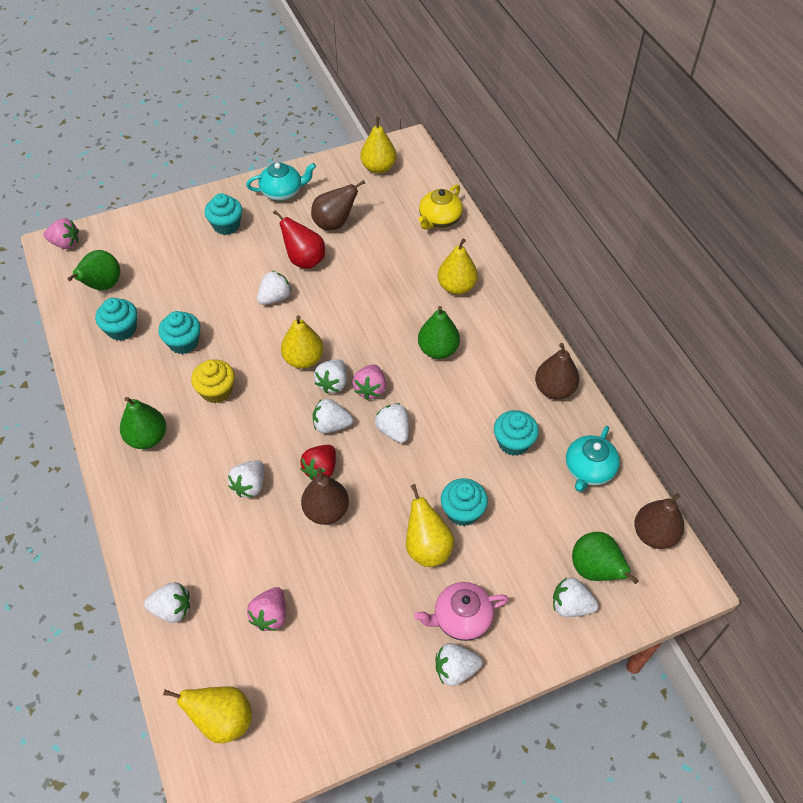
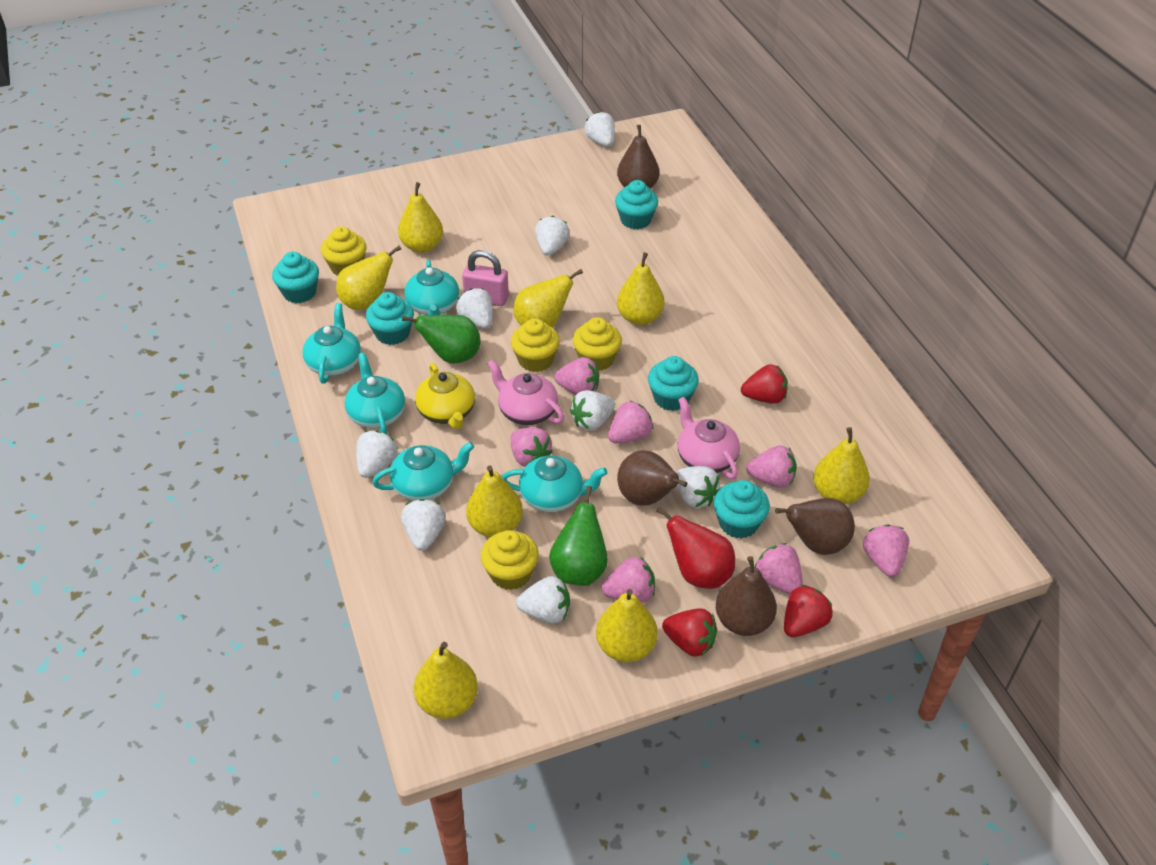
green pear: [67,250,120,290] [120,397,166,449] [418,306,460,359] [572,532,639,584] = 4 -> [402,315,481,363] [549,486,608,586] = 2
pink padlock: none = 0 -> [462,250,509,306] = 1
pink strawberry: [44,219,79,249] [247,587,286,631] [352,364,386,400] = 3 -> [511,427,553,467] [554,357,599,395] [602,557,655,603] [608,401,654,443] [746,445,797,488] [755,543,803,594] [863,525,909,577] = 7
pink teapot: [414,582,509,641] = 1 -> [487,360,564,425] [678,397,740,479] = 2
red strawberry: [300,445,336,481] = 1 -> [662,608,717,657] [741,364,788,404] [784,584,833,637] = 3
turquoise teapot: [246,162,316,201] [566,426,620,492] = 2 -> [302,303,361,384] [345,353,405,434] [372,442,474,501] [404,260,459,315] [502,455,608,512] = 5
yellow cupcake: [191,359,235,403] = 1 -> [321,226,366,276] [481,530,539,590] [511,318,560,372] [573,317,622,371] = 4
yellow pear: [163,686,252,743] [281,316,324,369] [360,117,397,174] [406,484,454,567] [438,239,478,295] = 5 -> [336,245,401,310] [398,182,443,253] [414,642,478,719] [466,466,523,537] [513,269,583,327] [596,589,658,662] [617,252,664,325] [813,427,870,504] = 8

